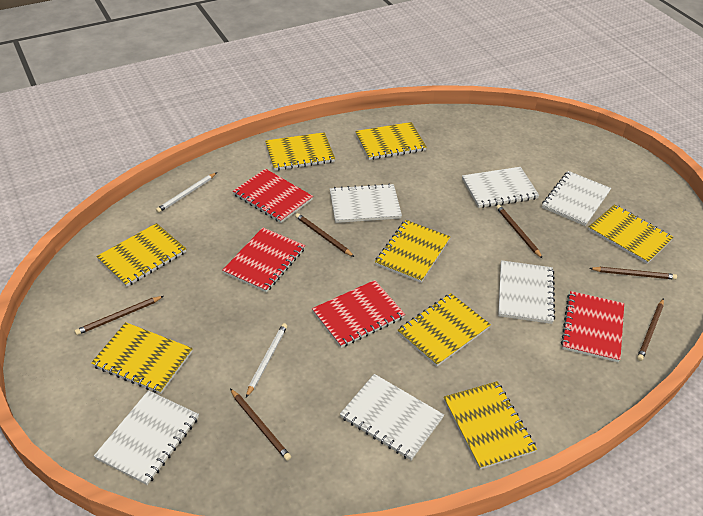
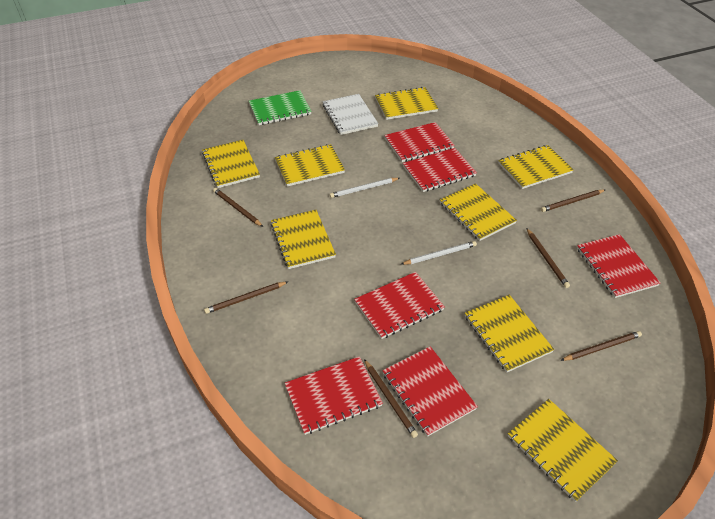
green notebook: none = 0 -> [249,90,312,125] = 1
red notebook: [222,228,305,292] [233,169,313,223] [312,280,405,348] [561,291,624,362] = 4 -> [285,356,383,435] [354,272,445,339] [382,346,478,437] [384,122,455,162] [403,148,477,192] [577,234,660,298] = 6
white notebook: [94,390,199,485] [330,183,402,223] [340,374,444,460] [462,167,539,208] [498,260,555,324] [542,171,611,226] = 6 -> [322,94,378,135] = 1

